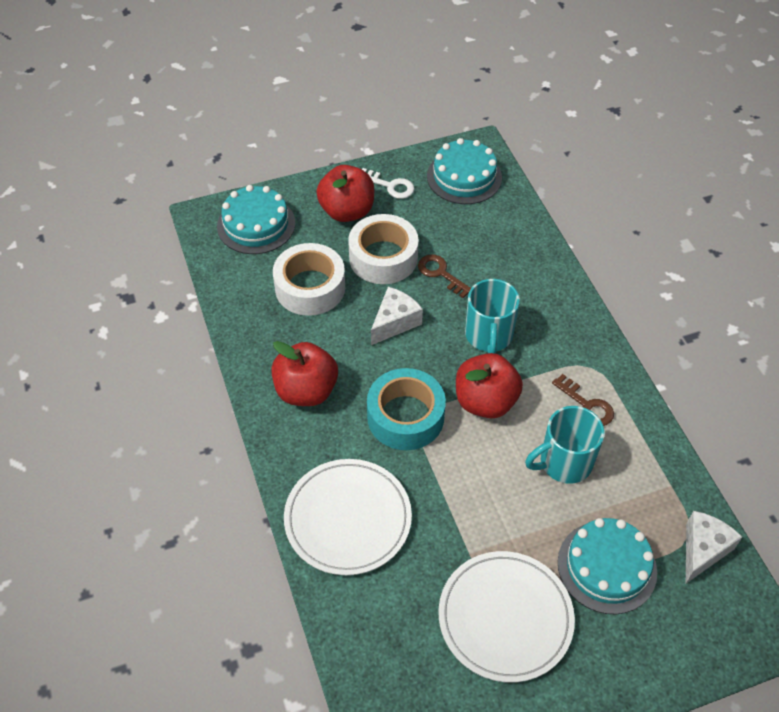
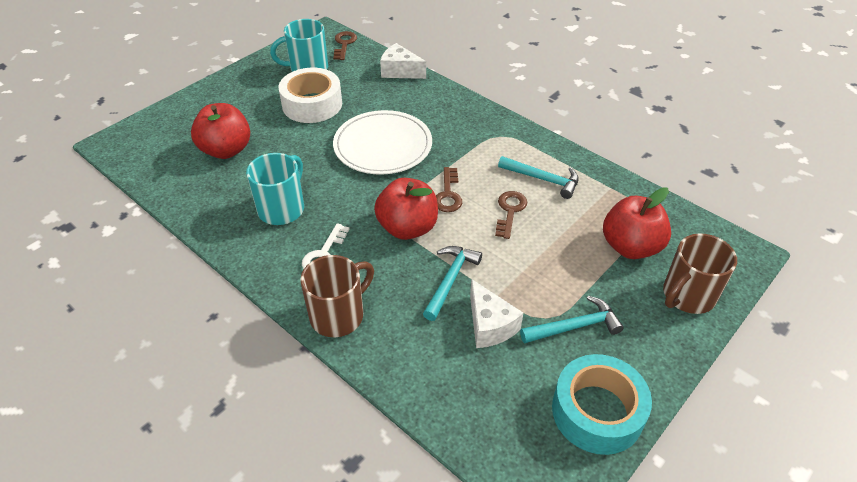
brown key: [418,254,471,298] [552,374,614,426] = 2 -> [333,31,357,60] [436,167,462,212] [495,191,527,239] = 3
brown mug: none = 0 -> [300,255,374,337] [663,233,737,314] = 2
turquoise cake: [217,185,295,254] [427,138,502,204] [558,518,657,614] = 3 -> none = 0
turquoise hammer: none = 0 -> [423,246,482,321] [498,156,579,199] [520,296,624,343] = 3
white plate: [284,459,412,575] [438,551,575,682] = 2 -> [333,110,432,175] = 1
white tape: [273,243,345,316] [348,214,419,284] = 2 -> [278,68,342,123] = 1

